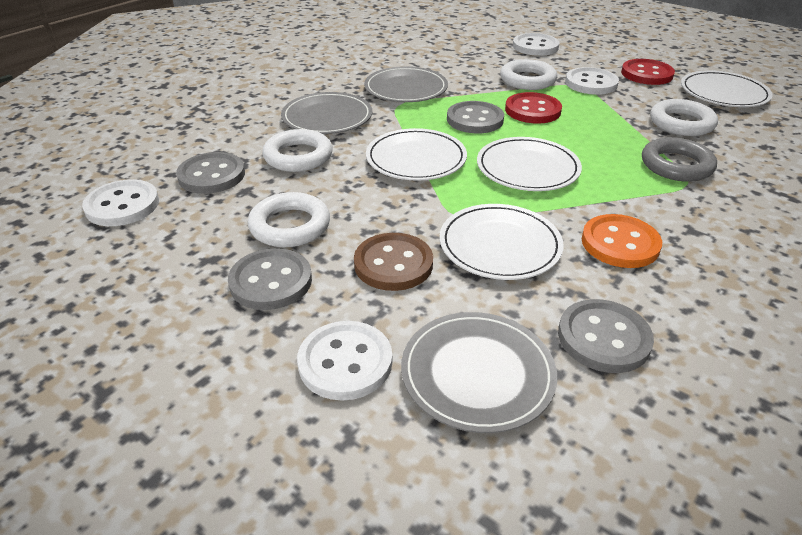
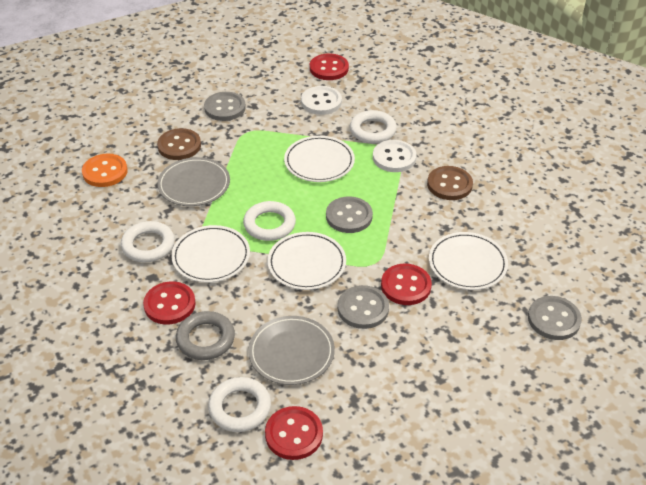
brown button: [354,233,433,291] = 1 -> [157,128,201,160] [427,166,473,200] = 2
grey plate: [281,92,372,134] [364,66,448,102] [401,312,557,433] = 3 -> [157,157,230,206] [248,316,335,385] = 2
red button: [505,92,562,124] [621,59,675,85] = 2 -> [143,281,196,324] [265,406,323,460] [310,53,349,80] [381,264,432,305] = 4
white button: [82,179,159,226] [297,321,392,401] [513,33,559,56] [565,67,619,95] = 4 -> [301,86,342,115] [373,140,417,172] = 2

